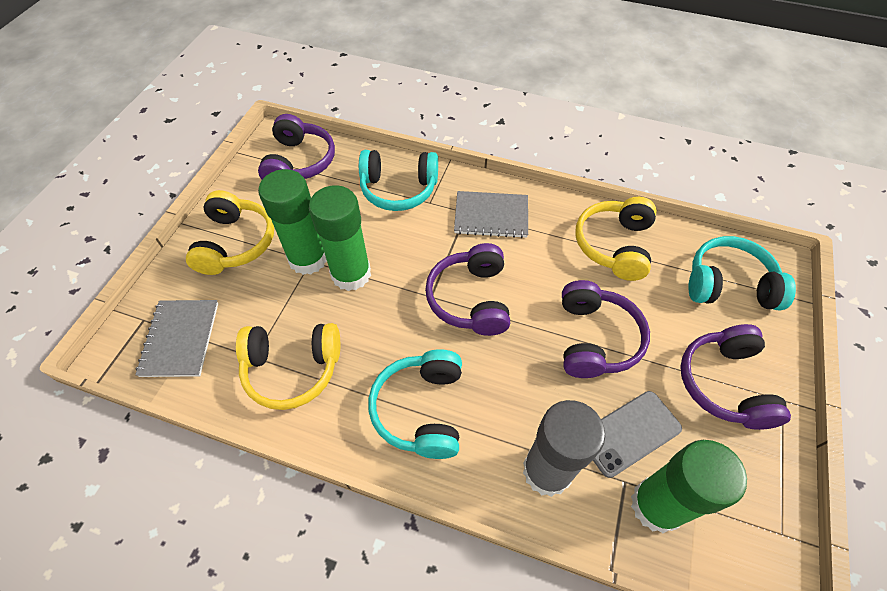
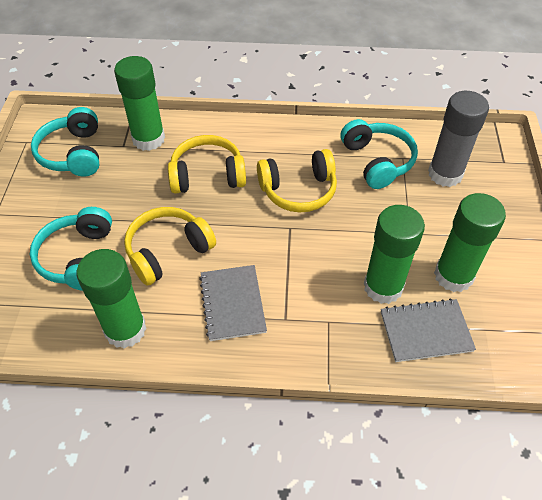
green glue stick: [258,169,327,275] [309,185,371,291] [631,440,747,533] = 3 -> [76,249,147,349] [114,56,165,151] [364,205,425,304] [434,193,506,292] = 4
grey phone: [593,391,682,478] = 1 -> none = 0
purple headphones: [258,114,335,179] [425,243,510,336] [562,280,650,378] [680,324,791,430] = 4 -> none = 0

